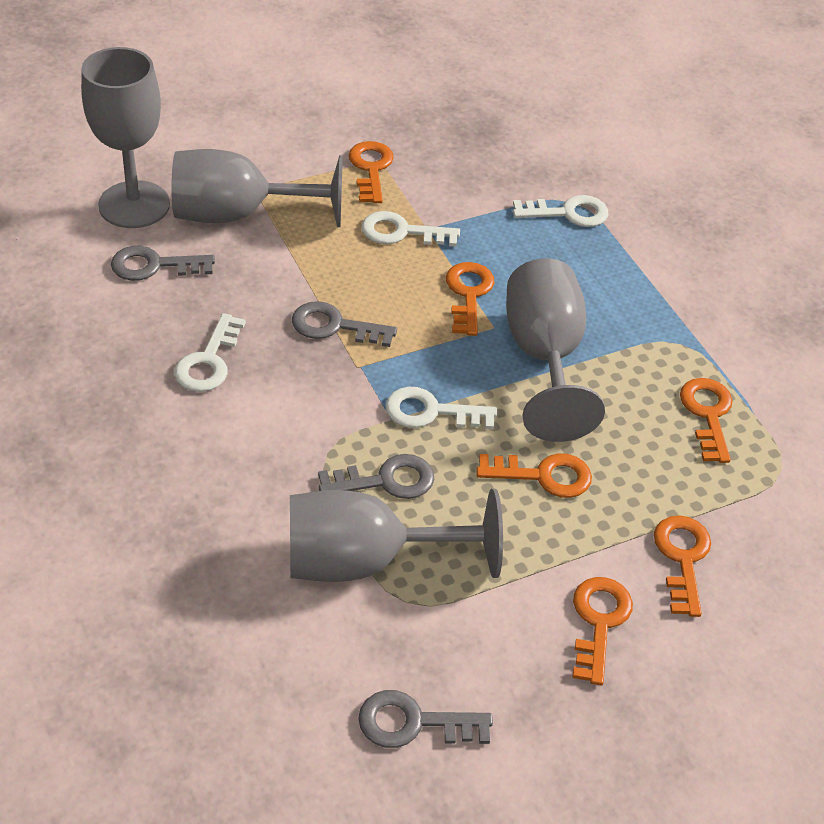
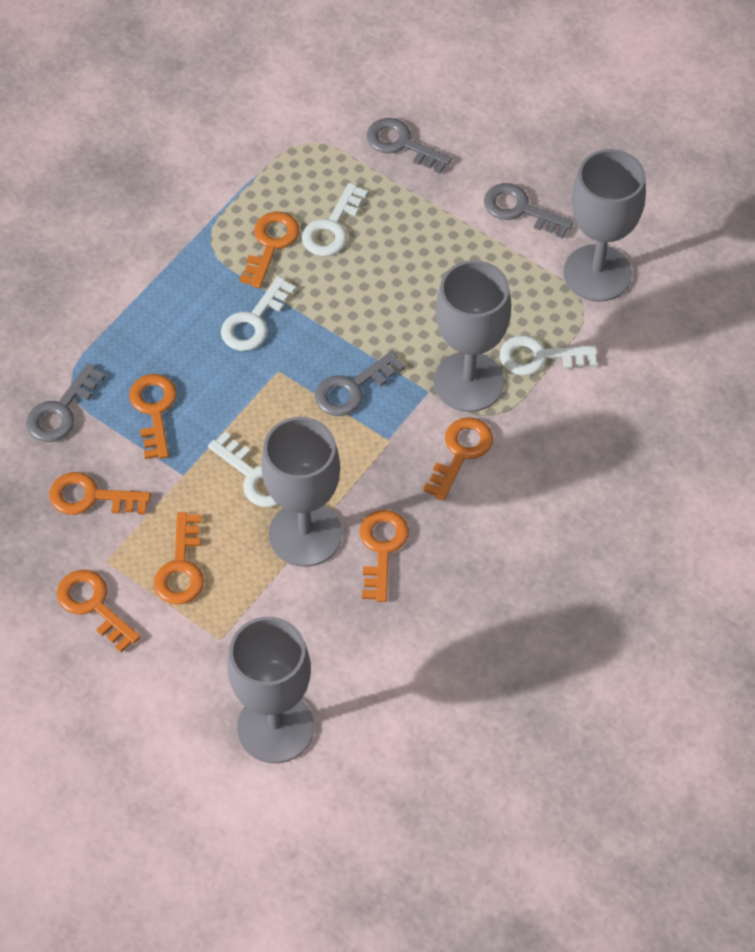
orange key: [349,141,394,203] [446,262,494,336] [476,453,592,498] [572,577,633,685] [654,515,711,617] [680,378,733,463] = 6 -> [49,472,151,515] [57,570,140,652] [129,374,177,459] [154,512,204,604] [240,211,300,288] [360,510,409,602] [423,417,493,501] = 7

